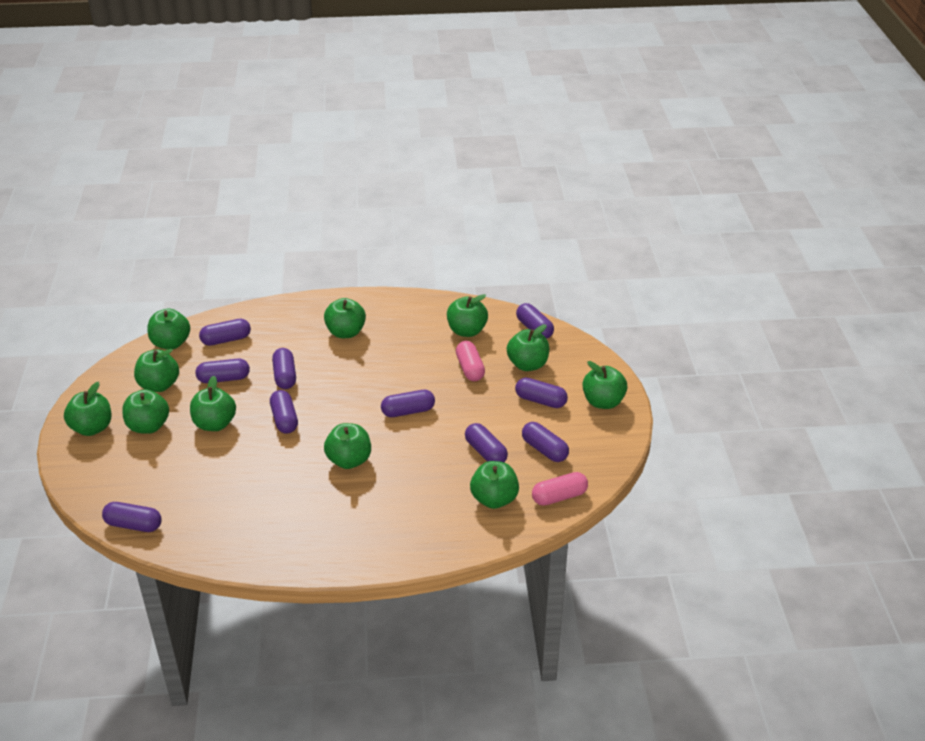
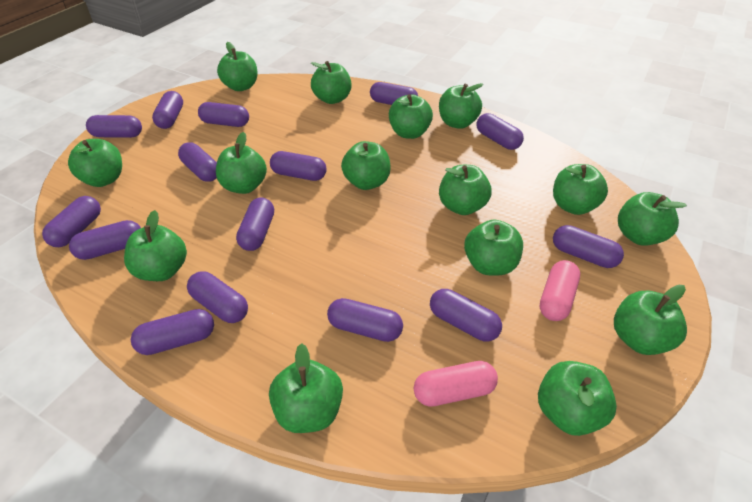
green apple: [64,382,111,436] [122,389,169,434] [134,349,179,392] [148,309,190,349] [190,376,236,431] [324,298,366,338] [324,423,371,469] [447,294,488,337] [470,461,519,509] [507,324,549,371] [582,361,628,409] = 11 -> [68,139,122,187] [124,210,187,281] [216,132,267,194] [217,42,258,91] [269,343,343,433] [311,61,352,104] [341,141,391,190] [389,94,433,139] [439,83,483,129] [439,165,492,215] [464,219,523,276] [538,361,617,436] [553,164,608,215] [614,285,687,355] [618,192,687,246] = 15
purple capsule: [102,502,161,532] [195,358,250,383] [199,319,251,346] [270,390,298,434] [272,348,296,389] [381,390,435,417] [465,423,508,462] [515,377,568,408] [516,303,554,339] [522,422,569,462] = 10 -> [42,196,101,247] [69,220,141,260] [86,115,142,138] [131,309,214,355] [152,91,183,129] [178,142,217,182] [187,271,248,323] [198,102,249,127] [236,198,274,251] [270,151,327,181] [327,298,403,342] [370,82,418,105] [430,289,502,342] [477,113,524,150] [553,225,624,268] = 15

